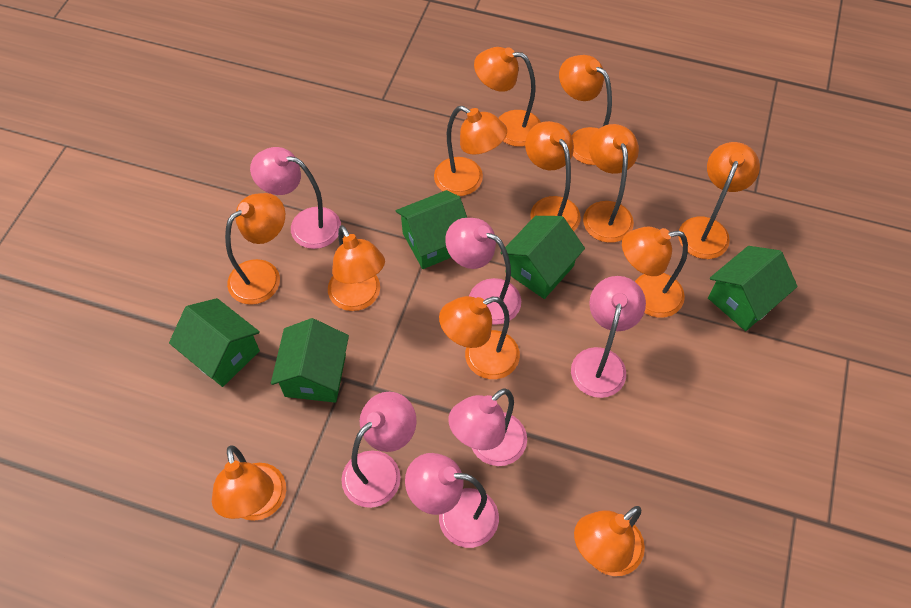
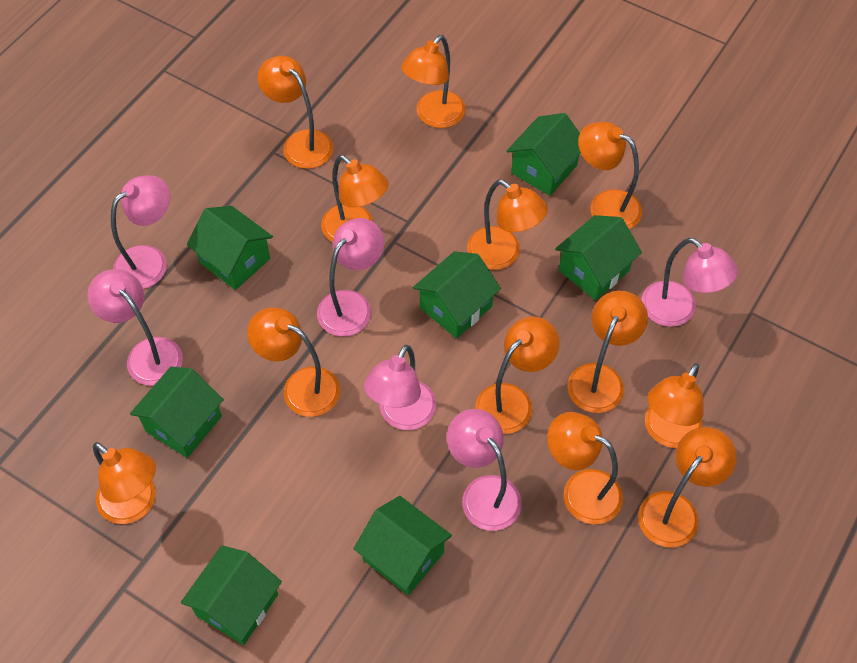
green house: [169,298,260,387] [271,318,349,403] [396,190,467,269] [500,216,585,299] [708,246,798,331] = 5 -> [130,367,224,458] [181,545,282,645] [187,206,273,290] [353,496,452,595] [413,251,501,338] [507,113,581,196] [555,215,642,300] = 7

